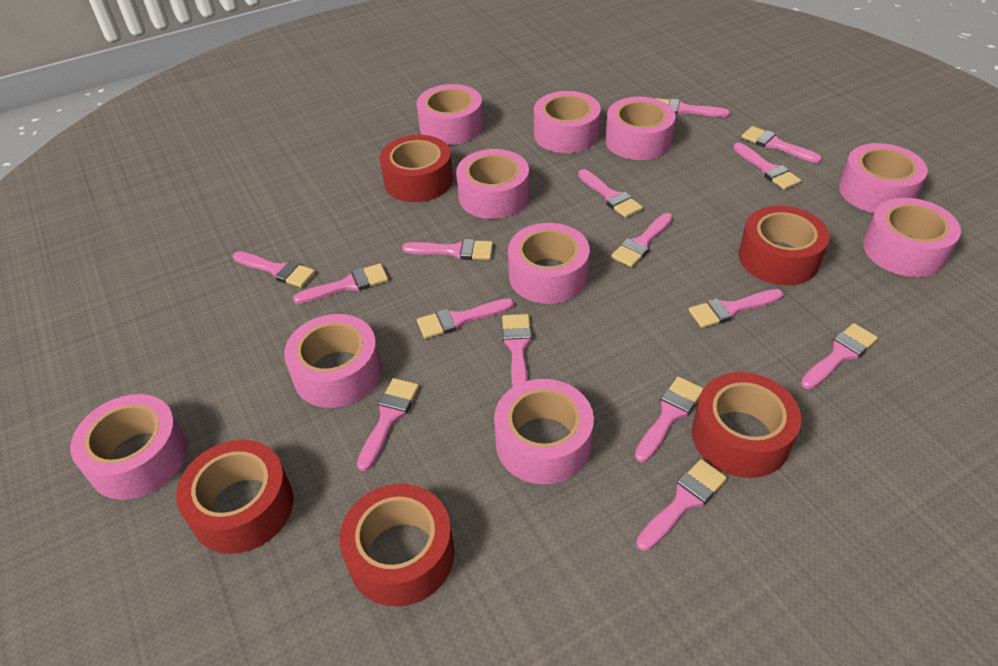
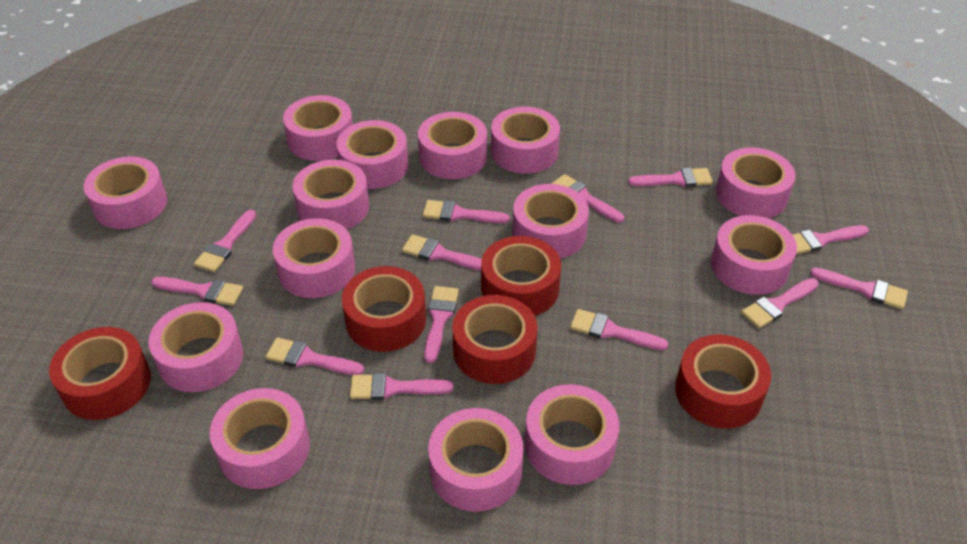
pink brush: [233,251,315,288] [293,263,388,304] [357,378,419,471] [402,239,493,260] [417,298,514,339] [502,314,532,387] [578,169,643,218] [611,213,673,267] [635,376,704,462] [636,459,727,551] [655,98,730,117] [689,289,783,328] [733,143,801,190] [742,126,822,163] [801,323,878,389] = 15 -> [151,277,243,306] [194,210,256,272] [266,338,364,375] [350,373,453,400] [402,234,482,271] [423,200,510,223] [424,286,459,363] [551,174,624,223] [570,309,668,350] [628,168,713,187] [741,278,819,328] [792,225,869,254] [810,268,908,309] = 13
pink tape: [70,394,187,500] [284,314,381,408] [417,84,483,145] [456,149,529,219] [494,379,594,484] [508,223,590,304] [534,91,601,153] [605,97,676,160] [839,143,928,213] [863,198,961,277] = 10 -> [84,156,167,229] [148,302,243,392] [209,388,310,489] [273,218,355,298] [283,95,353,161] [293,160,369,230] [336,120,409,189] [418,112,487,179] [428,408,523,512] [491,107,560,174] [512,184,589,259] [525,384,619,485] [711,215,797,295] [716,148,796,218] = 14

